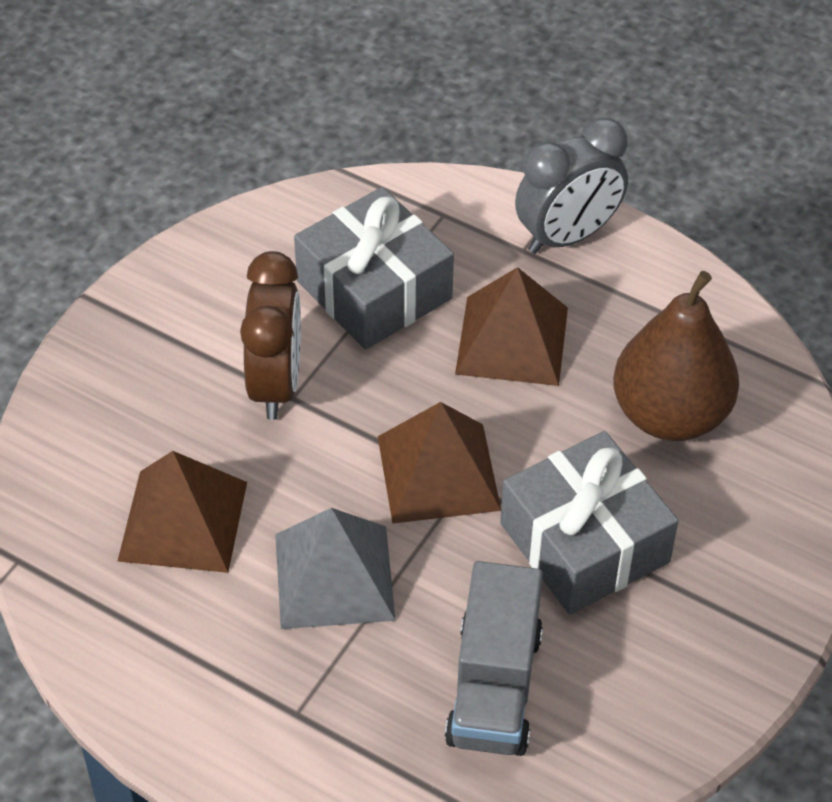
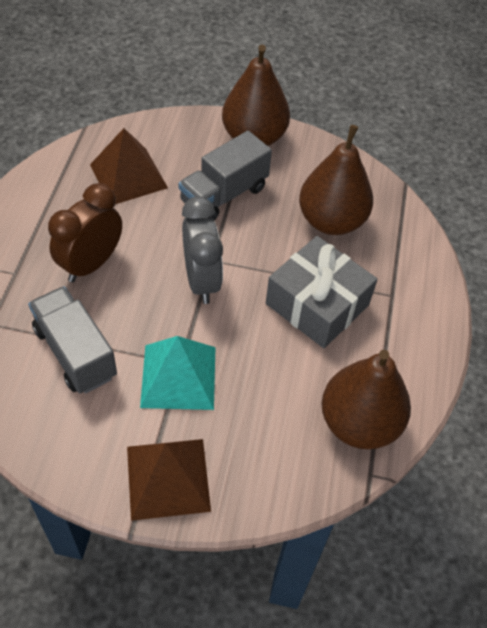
brown pear: [613,271,739,441] = 1 -> [222,44,290,146] [299,125,373,235] [322,350,411,450] = 3
brown pyramid: [118,451,247,573] [378,402,501,524] [455,267,568,386] = 3 -> [90,128,168,204] [127,439,211,521] = 2
grey gift: [294,187,454,349] [500,431,679,614] = 2 -> [266,236,378,348] = 1
grey pyramid: [275,508,396,629] = 1 -> none = 0
grey truck: [445,561,543,756] = 1 -> [28,286,117,394] [179,131,272,220] = 2
turquoise pyramid: none = 0 -> [140,336,215,410] = 1

